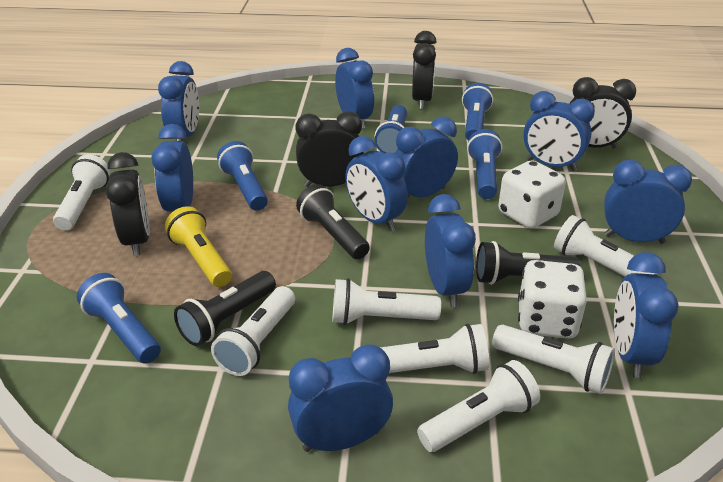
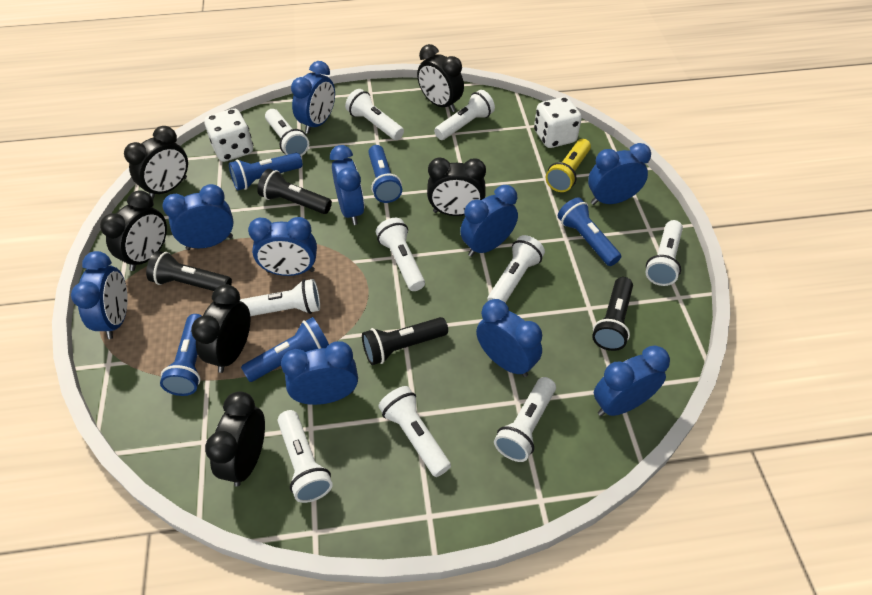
black clock: [106,152,150,256] [295,111,364,187] [412,31,437,109] [570,77,636,148] = 4 -> [100,190,167,271] [124,126,188,199] [191,284,250,373] [205,391,265,487] [417,44,464,112] [427,157,486,216] = 6
black flashlight: [174,271,276,346] [296,184,370,259] [476,241,582,285] = 3 -> [146,251,232,291] [257,169,332,214] [362,317,448,365] [592,277,633,351] = 4
white flashlight: [53,154,110,231] [211,286,295,376] [332,278,441,325] [380,324,489,374] [417,360,540,452] [492,325,615,394] [554,215,657,277] = 7 -> [240,279,320,316] [265,109,309,156] [277,410,333,503] [345,89,404,140] [376,218,425,291] [378,386,451,477] [434,90,495,140] [488,235,545,303] [494,377,556,462] [645,220,683,286] = 10

